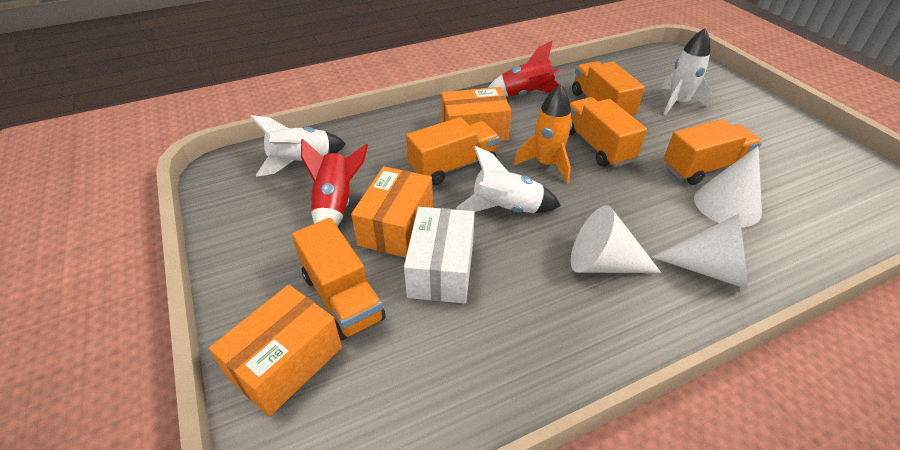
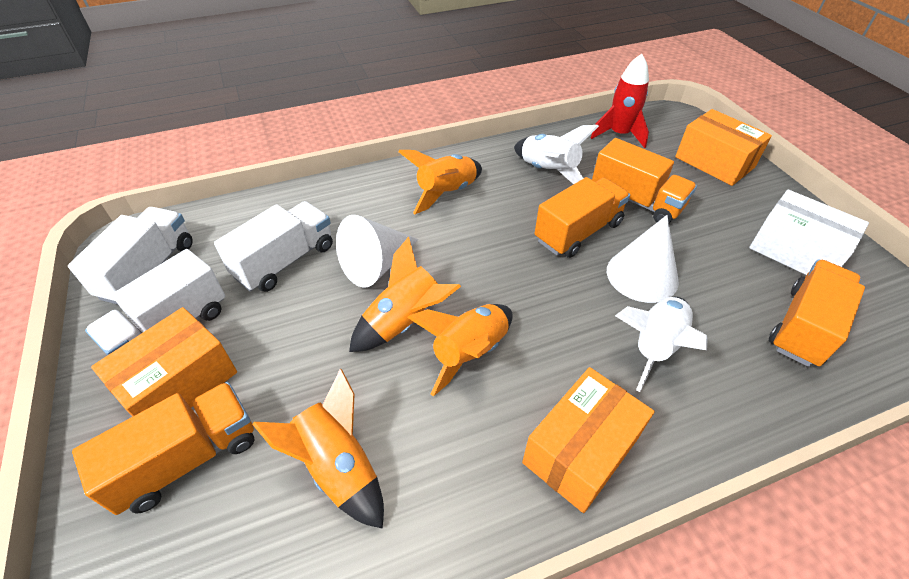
orange rocket: [514,85,572,183] = 1 -> [252,369,384,529] [349,237,461,352] [398,150,482,214] [407,304,513,396] = 4
orange truck: [292,218,386,340] [406,117,500,185] [569,97,647,167] [572,61,645,116] [664,119,762,185] = 5 -> [72,382,254,515] [535,177,630,258] [592,138,697,223] [769,259,865,367] = 4
red rocket: [301,138,368,227] [488,41,565,97] = 2 -> [591,54,649,148] = 1
white cone: [571,205,662,273] [652,214,747,289] [694,146,762,227] = 3 -> [336,215,418,288] [607,215,679,303] = 2
white rocket: [250,115,346,177] [456,146,561,213] [661,28,712,115] = 3 -> [514,125,599,184] [615,297,708,392] = 2
white truck: none = 0 -> [68,207,193,304] [85,249,225,356] [214,201,333,292] = 3

